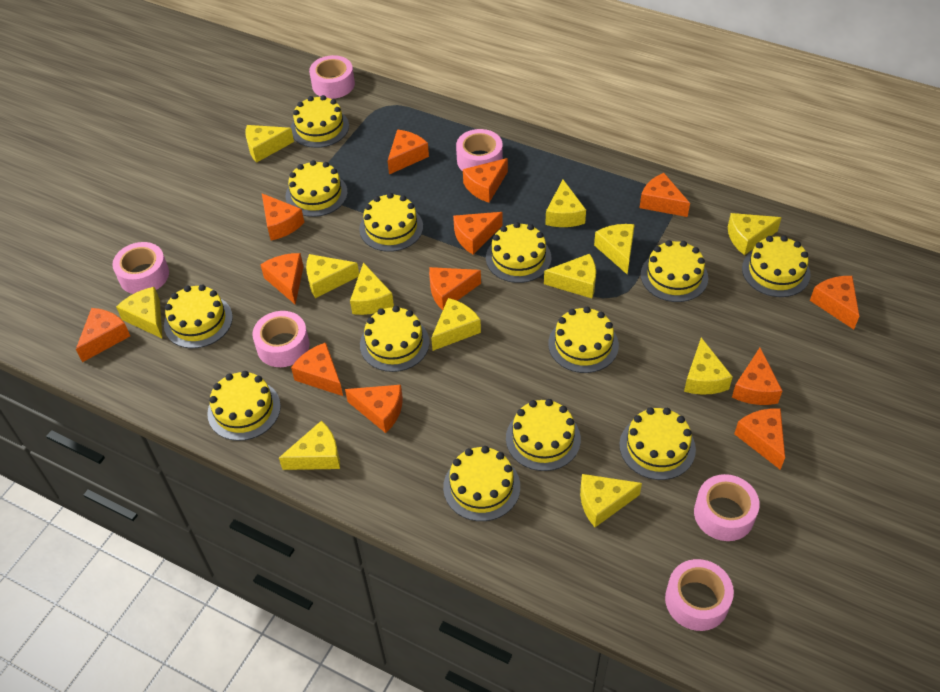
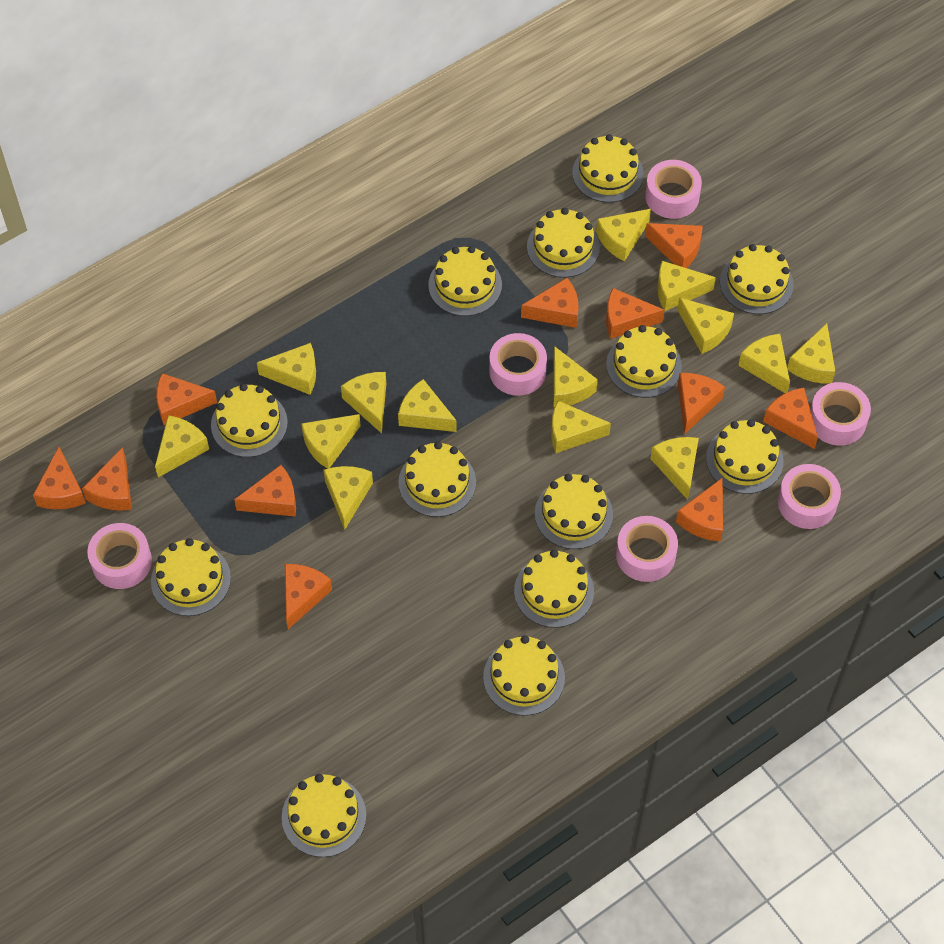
orange cheese: [76,308,130,362] [260,253,304,305] [262,194,305,241] [291,342,343,396] [345,385,403,433] [388,130,429,174] [429,267,481,310] [453,212,503,255] [463,158,508,203] [640,173,690,217] [732,348,783,405] [734,408,785,470] [810,276,859,329] = 13 -> [33,447,86,509] [82,447,132,511] [156,373,217,425] [234,465,296,517] [285,564,332,629] [521,278,579,328] [606,288,664,339] [645,223,703,268] [676,477,723,541] [678,373,725,434] [763,387,818,449] = 11
yellow cheese: [116,287,162,338] [246,125,294,163] [279,421,340,470] [306,254,359,298] [350,262,394,315] [431,298,481,351] [544,254,596,298] [545,180,586,227] [580,474,642,527] [594,224,635,274] [684,338,733,395] [728,213,782,255] = 12 -> [155,415,209,477] [257,343,316,395] [301,414,361,469] [324,466,373,530] [341,372,386,433] [398,379,457,432] [551,401,611,453] [553,346,598,407] [596,209,651,262] [650,437,699,500] [657,261,716,311] [677,297,734,354] [738,334,790,393] [787,323,835,384] = 14

